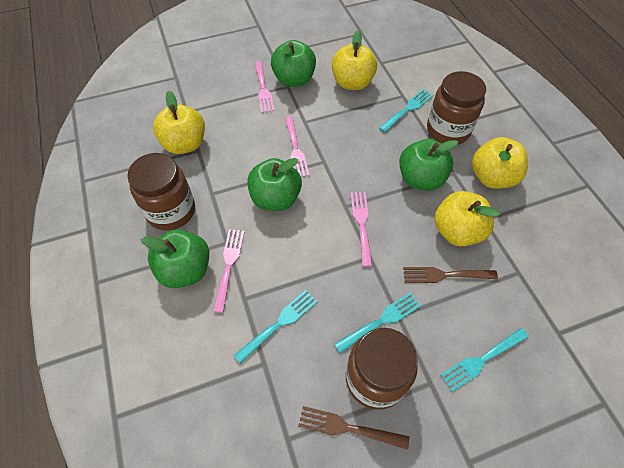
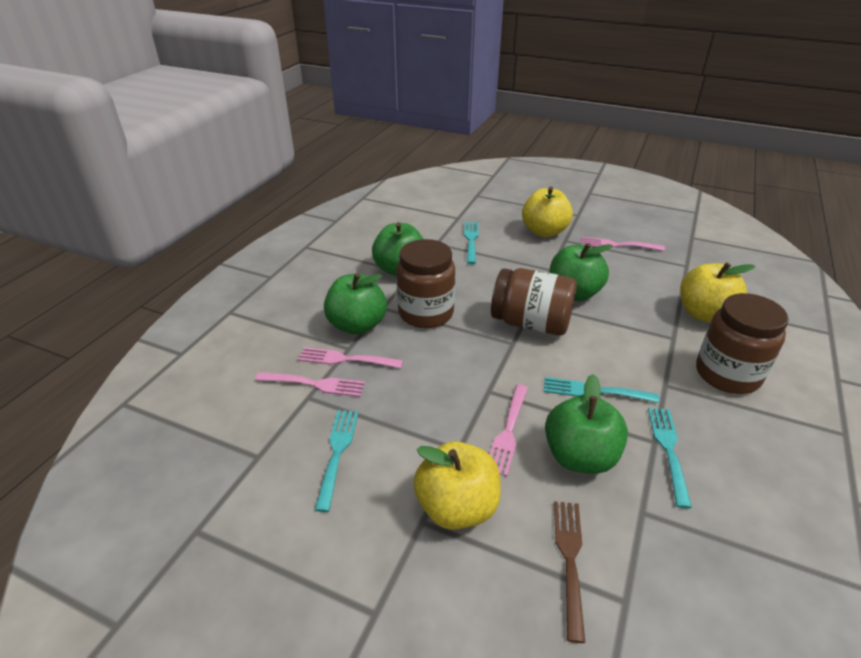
brown fork: [298,406,410,450] [403,267,498,283] = 2 -> [554,501,585,643] = 1
yellow apple: [153,91,205,154] [332,30,377,90] [434,191,500,247] [472,137,528,189] = 4 -> [413,441,501,530] [522,187,573,237] [680,262,755,323] = 3

